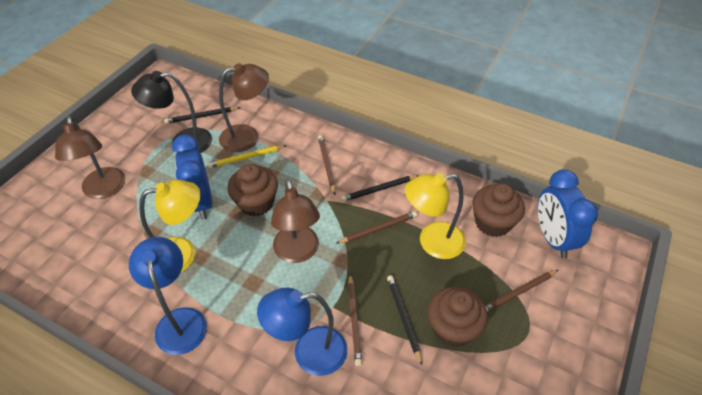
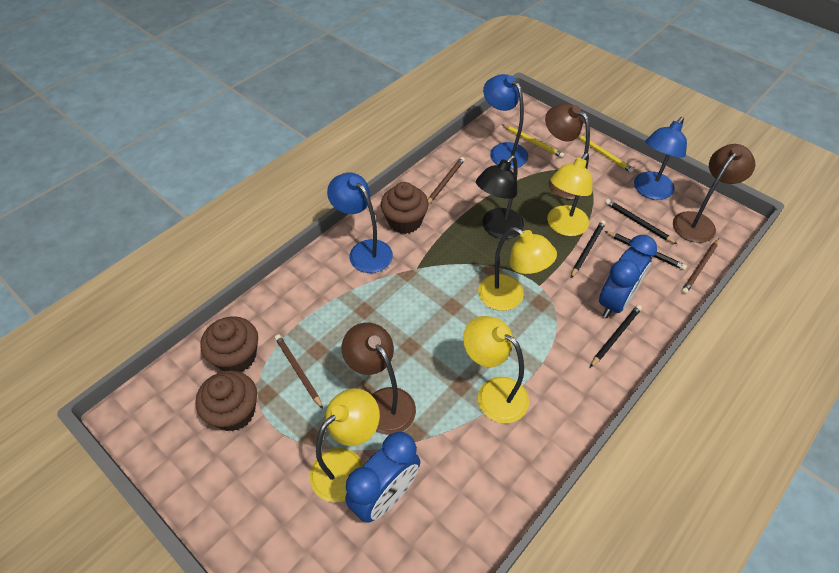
black pencil: [164,107,240,124] [341,175,419,202] [387,275,422,365] = 3 -> [571,220,606,278] [590,305,642,367] [605,199,677,244] [605,231,687,270] = 4
blue lamp: [129,237,207,355] [257,288,347,376] = 2 -> [327,173,393,273] [483,74,528,169] [634,117,687,200] = 3
brown pencil: [318,135,336,195] [336,211,417,244] [348,274,362,366] [485,270,558,312] = 4 -> [275,335,323,409] [428,157,465,204] [681,238,719,294] = 3
yellow lamp: [139,180,200,272] [405,173,466,259] = 2 -> [310,388,380,502] [463,316,529,423] [478,227,557,311] [547,153,592,236] = 4
yellow pencil: [208,145,287,168] = 1 -> [502,124,565,158] [578,135,634,173] = 2

